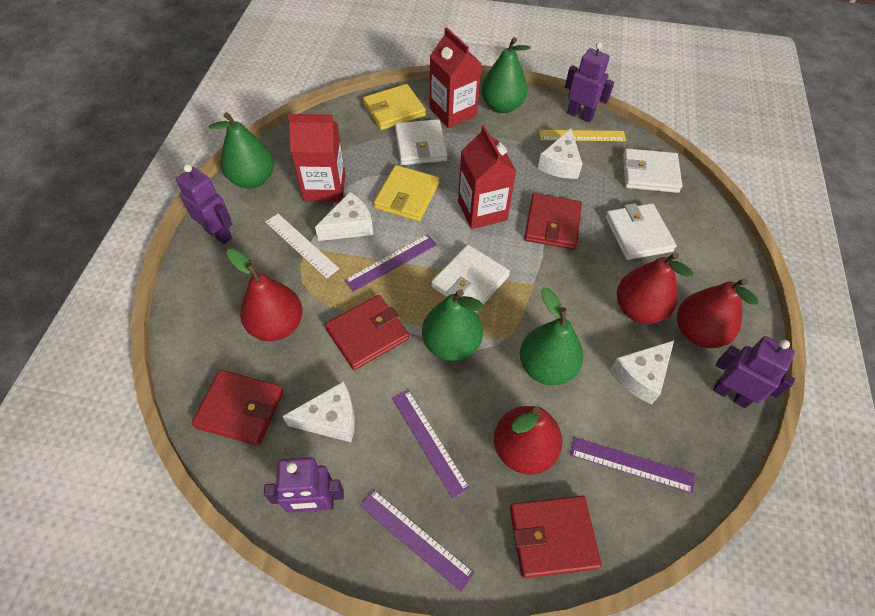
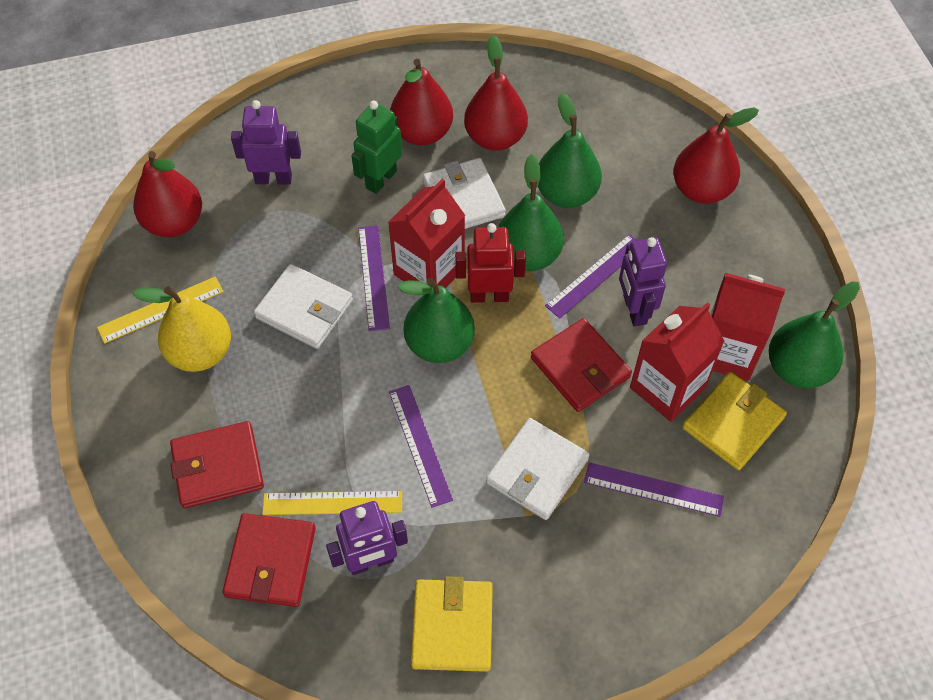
green robot: none = 0 -> [352,101,402,194] = 1
purple robot: [176,164,232,244] [264,457,344,513] [565,42,614,122] [713,336,795,408] = 4 -> [231,100,301,185] [326,501,408,575] [619,237,667,327] = 3
red robot: none = 0 -> [455,223,526,303] = 1
red wallet: [192,370,284,446] [325,295,409,370] [510,496,601,578] [524,193,582,249] = 4 -> [170,421,264,508] [223,513,316,607] [531,318,632,412] = 3
white cheese: [282,382,355,442] [315,192,374,241] [538,128,582,179] [611,341,674,404] = 4 -> none = 0
white ruler: [265,214,339,278] = 1 -> none = 0
white wallet: [395,119,448,165] [431,244,510,313] [605,203,677,260] [623,148,682,193] = 4 -> [254,264,353,349] [423,158,506,229] [486,418,590,520] = 3
yellow pear: none = 0 -> [133,286,231,372] = 1
yellow ruler: [539,130,626,141] = 1 -> [97,276,224,344] [262,491,402,515] = 2

